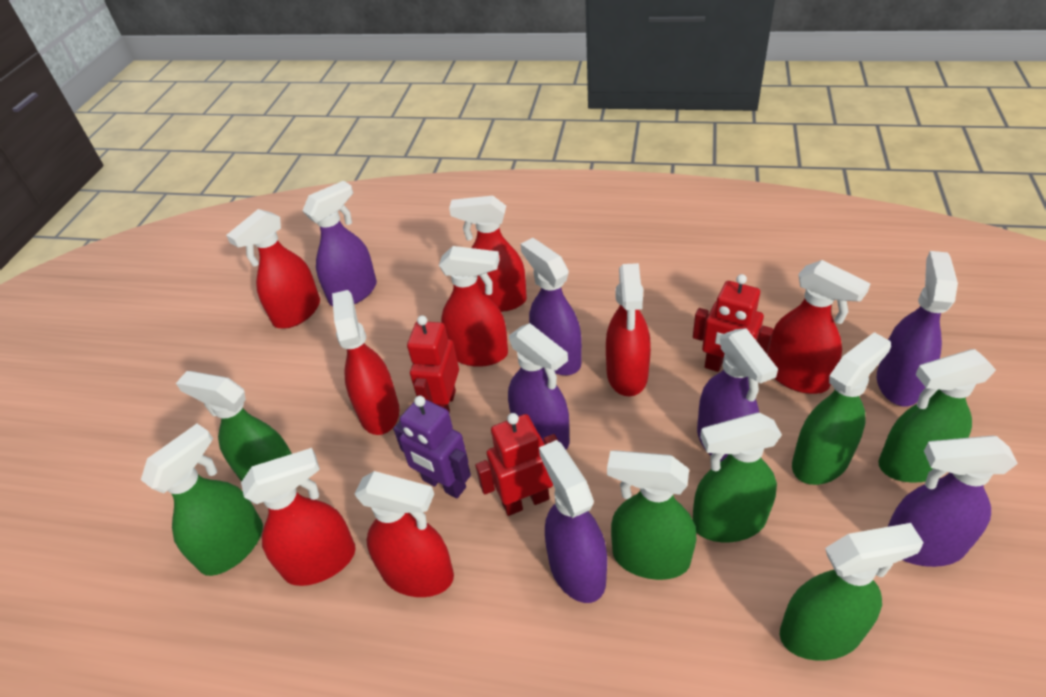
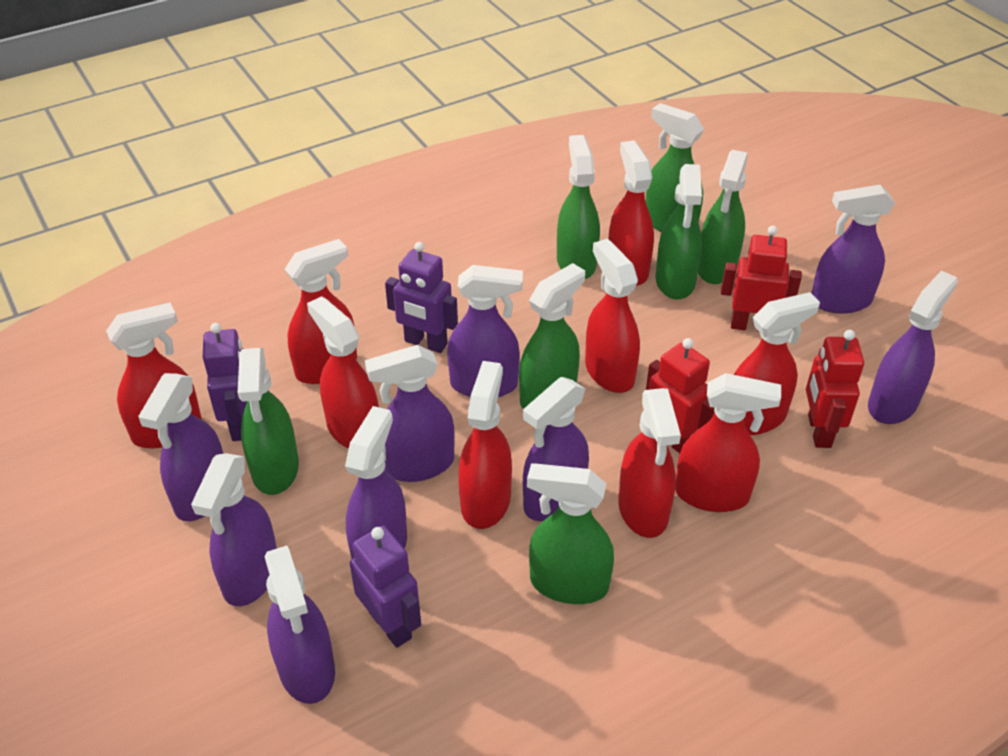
purple robot: [393,396,471,498] = 1 -> [203,323,247,441] [350,526,421,648] [385,242,458,353] = 3
purple spray bottle: [302,181,377,306] [508,323,569,450] [520,238,582,375] [539,440,607,603] [697,328,778,462] [877,251,958,406] [887,436,1018,567] = 7 -> [138,373,223,522] [191,453,277,606] [264,546,335,704] [345,406,407,559] [365,345,455,482] [447,265,523,397] [523,377,589,521] [811,185,895,314] [868,271,958,424] = 9
red spray bottle: [226,209,320,329] [241,448,356,586] [332,290,400,435] [355,471,454,597] [439,246,508,367] [449,195,527,312] [606,263,651,397] [768,260,871,394] = 8 -> [106,303,202,448] [284,239,357,384] [307,296,379,448] [458,361,512,529] [585,239,640,393] [608,140,654,286] [618,388,681,538] [675,373,781,512] [734,292,820,435] = 9

